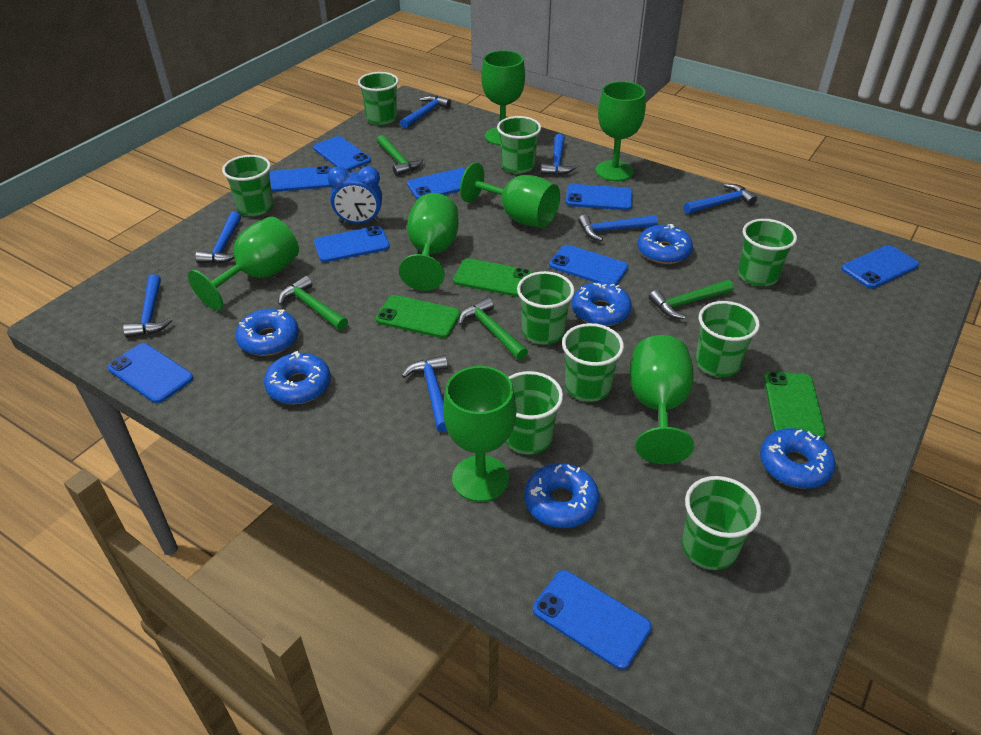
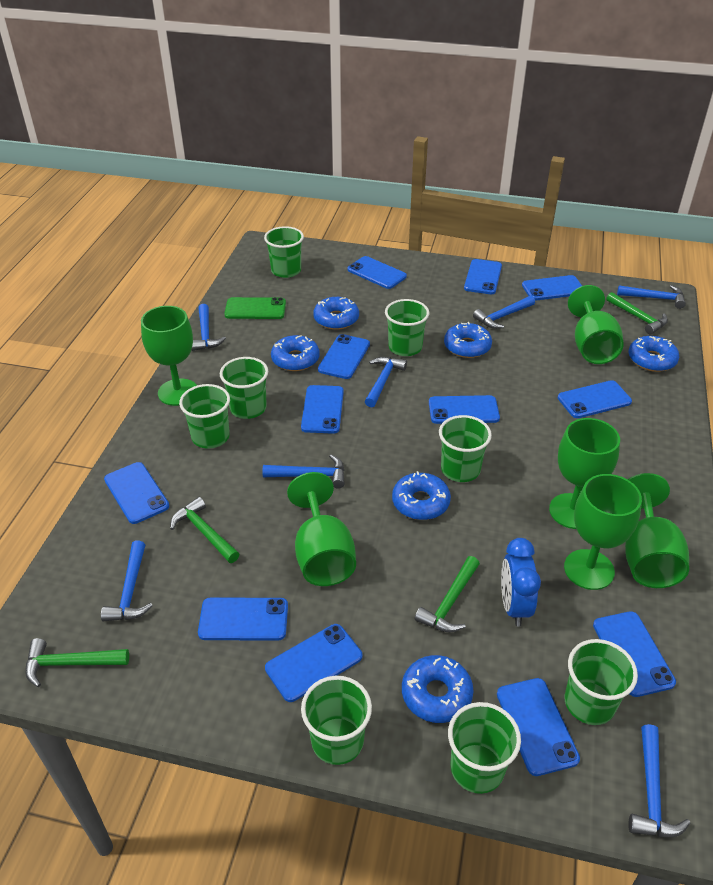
blue phone: [107,343,193,403] [270,166,332,192] [313,136,371,171] [314,226,390,262] [407,168,466,199] [533,570,652,670] [549,245,628,285] [566,184,632,210] [841,245,919,289] = 9 -> [104,462,169,524] [198,598,288,641] [265,624,362,702] [301,385,344,434] [318,334,370,379] [347,256,407,289] [429,395,500,424] [464,259,502,294] [497,678,580,776] [522,275,582,301] [558,380,632,418] [593,611,676,697] = 12
green cup: [222,155,274,216] [358,72,399,125] [497,116,541,174] [506,371,563,454] [517,271,575,344] [562,323,624,402] [682,476,761,570] [695,301,760,377] [738,219,797,286] = 9 -> [179,384,230,449] [220,357,268,419] [264,226,304,278] [301,676,372,765] [385,299,429,356] [439,415,492,482] [448,702,521,794] [564,639,638,725] = 8
green goblet: [188,216,299,311] [399,193,459,291] [443,366,516,502] [460,163,560,228] [481,50,525,145] [596,81,646,181] [630,335,694,464] = 7 -> [141,306,197,406] [287,472,356,586] [549,418,620,529] [564,474,642,590] [568,285,624,364] [625,473,689,588] = 6
green phone: [376,295,460,338] [453,258,532,297] [764,371,826,439] = 3 -> [224,297,286,319] = 1

